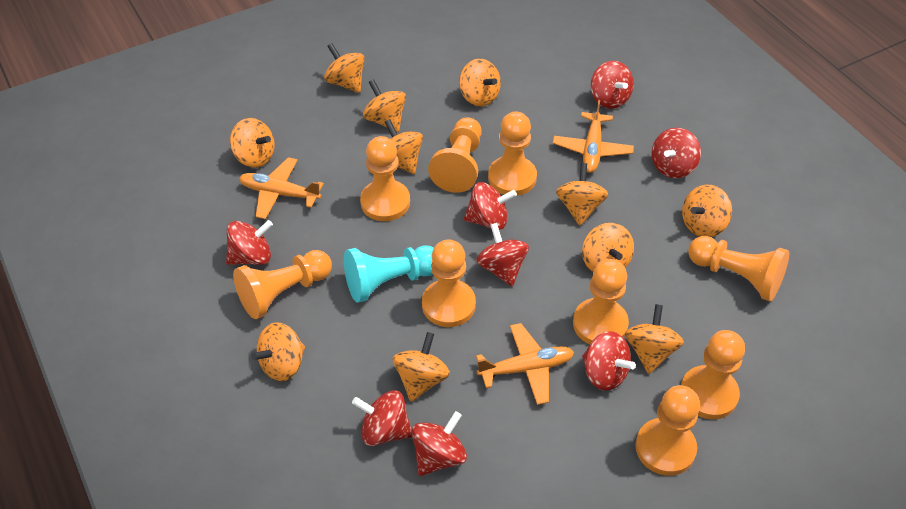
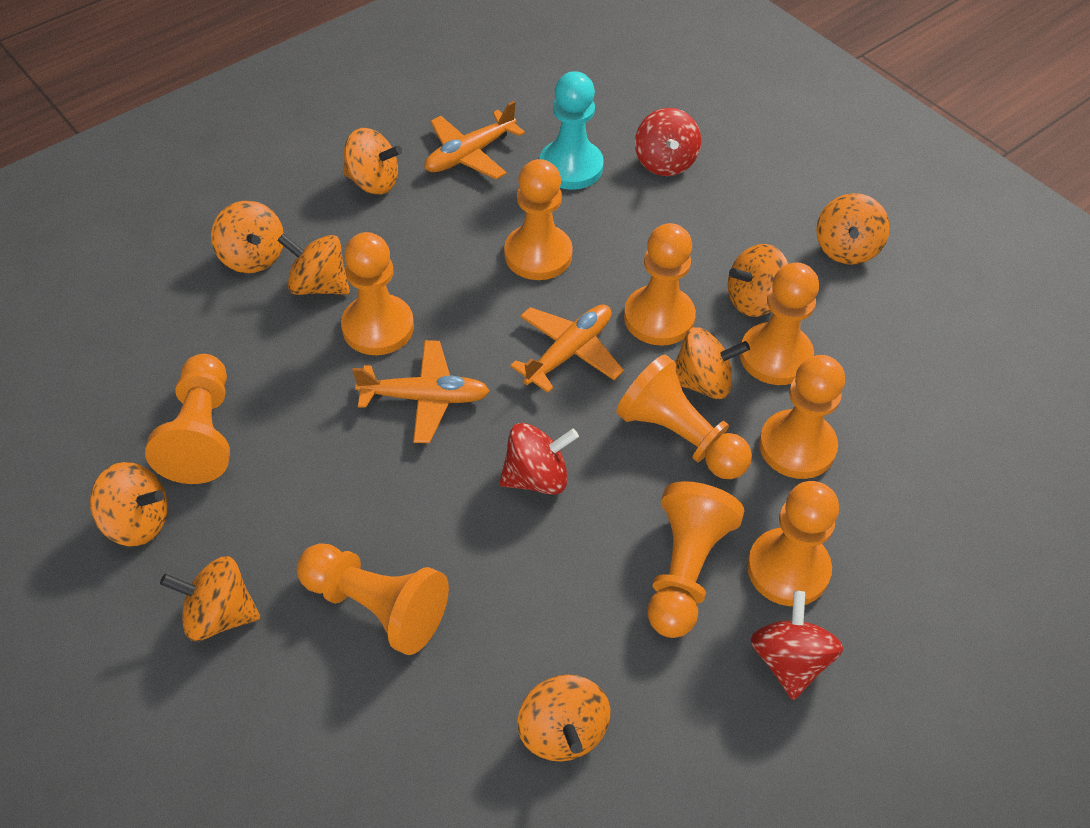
orange pawn: [233,250,332,319] [360,136,410,221] [422,240,476,327] [428,117,482,193] [488,111,537,196] [573,259,629,344] [636,385,700,476] [681,330,745,419] [688,236,789,302] = 9 -> [145,354,230,484] [297,543,449,655] [341,232,414,355] [504,159,573,280] [616,354,752,479] [624,223,696,346] [648,481,744,638] [740,262,819,385] [747,481,839,606] [759,355,845,479] = 10
orange spinning top: [230,118,275,168] [251,322,305,381] [324,43,365,93] [363,79,406,132] [385,119,423,174] [393,332,450,402] [459,58,501,107] [556,163,608,225] [582,223,634,272] [625,304,684,374] [682,185,732,237] = 11 -> [90,462,168,546] [160,556,260,641] [211,201,284,273] [277,234,350,295] [343,128,402,195] [517,675,610,761] [675,327,750,399] [728,244,788,317] [816,193,890,265] = 9
red spinning top: [226,220,273,265] [352,390,412,446] [412,411,467,476] [464,182,517,230] [476,223,529,286] [582,331,636,391] [591,61,634,109] [652,128,701,178] = 8 -> [499,423,579,495] [635,108,701,176] [750,591,844,700] = 3

